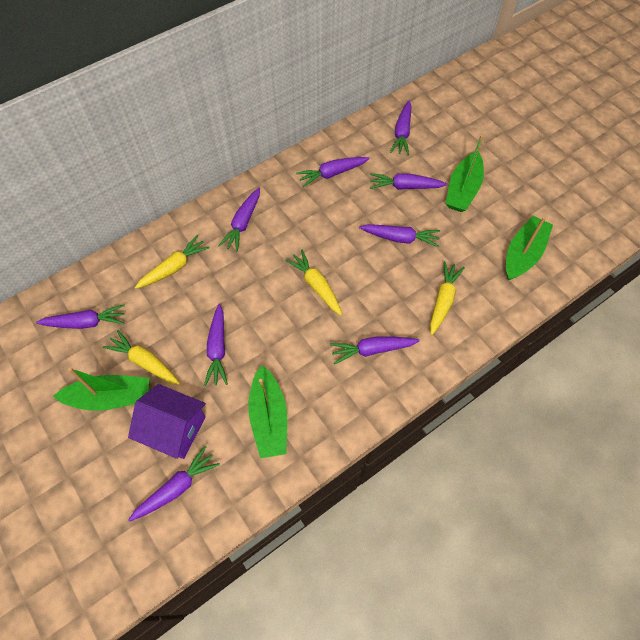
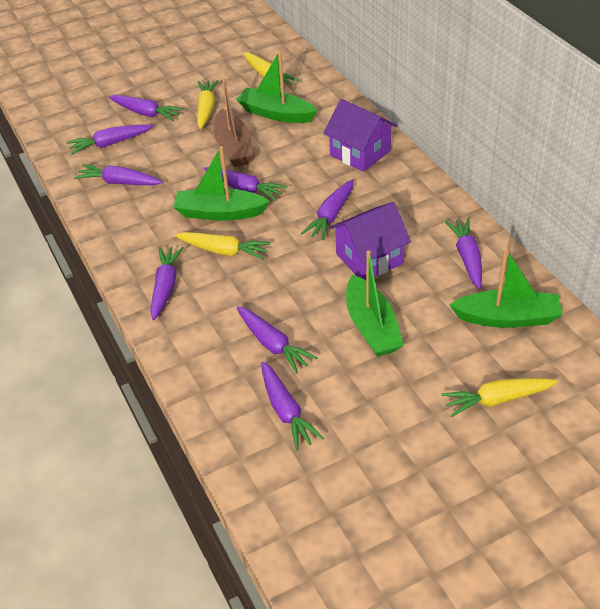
brown boat: none = 0 -> [213,77,253,167] = 1
purple house: [128,384,206,459] = 1 -> [323,99,397,172] [329,202,411,280] = 2

